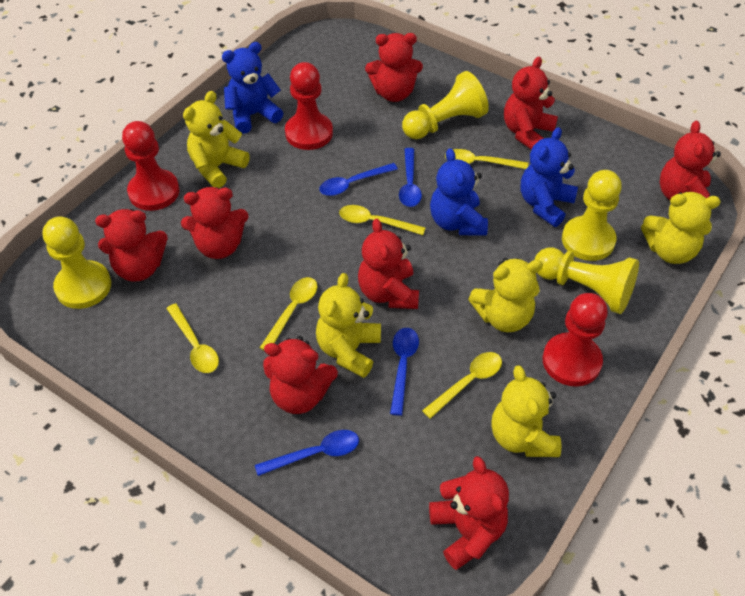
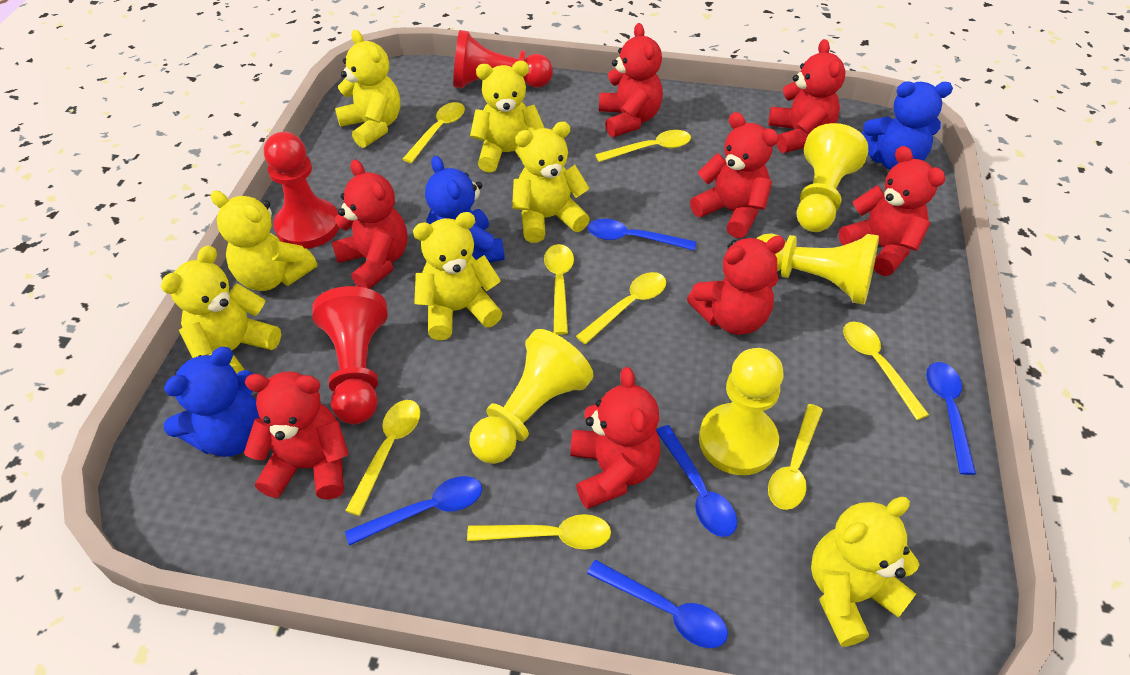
blue spoon: [255,430,359,476] [319,163,398,196] [390,328,419,416] [399,148,422,207] = 4 -> [345,476,482,546] [587,560,728,648] [588,219,697,251] [656,425,737,537] [926,362,976,475] = 5
yellow spoon: [166,303,219,373] [260,277,318,350] [339,205,425,235] [422,352,502,419] [445,149,528,169] = 5 -> [345,400,420,516] [402,102,465,163] [467,514,611,550] [544,244,574,335] [576,272,666,344] [595,130,691,162] [768,404,823,510] [843,322,929,420] = 8
yellow teddy bear: [183,91,250,188] [316,273,381,378] [468,258,543,332] [491,365,561,457] [641,192,721,264] = 5 -> [161,245,281,374] [210,190,317,291] [335,30,400,148] [413,212,502,340] [470,61,544,173] [512,121,590,243] [811,497,919,647] = 7

